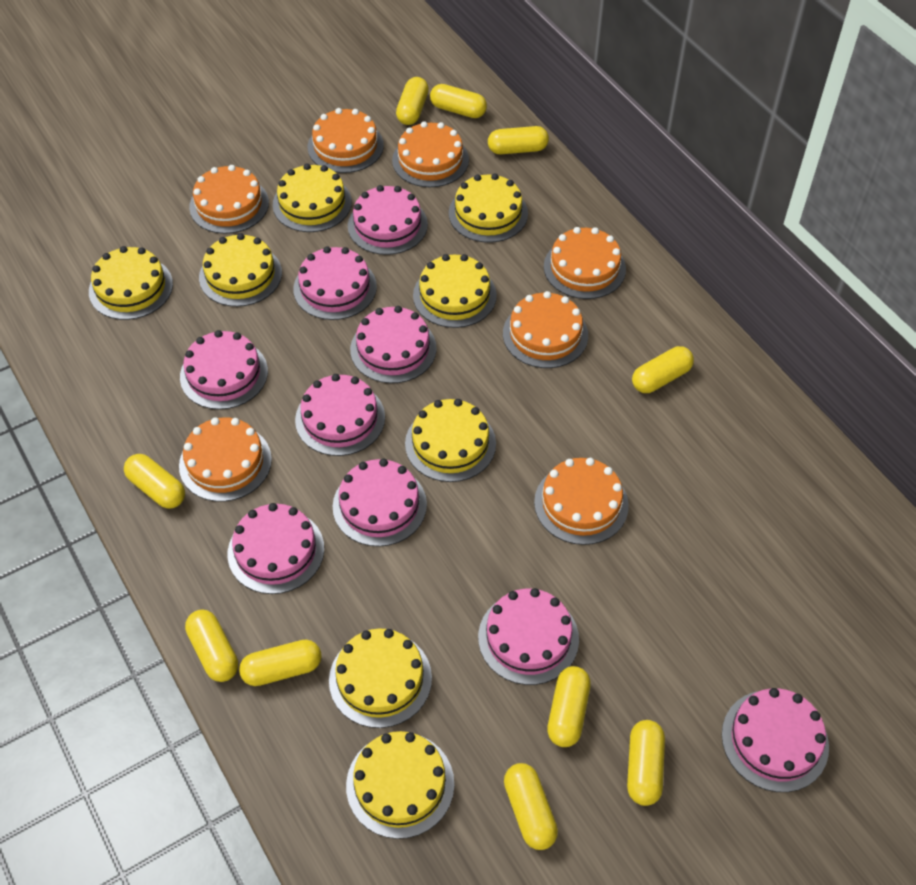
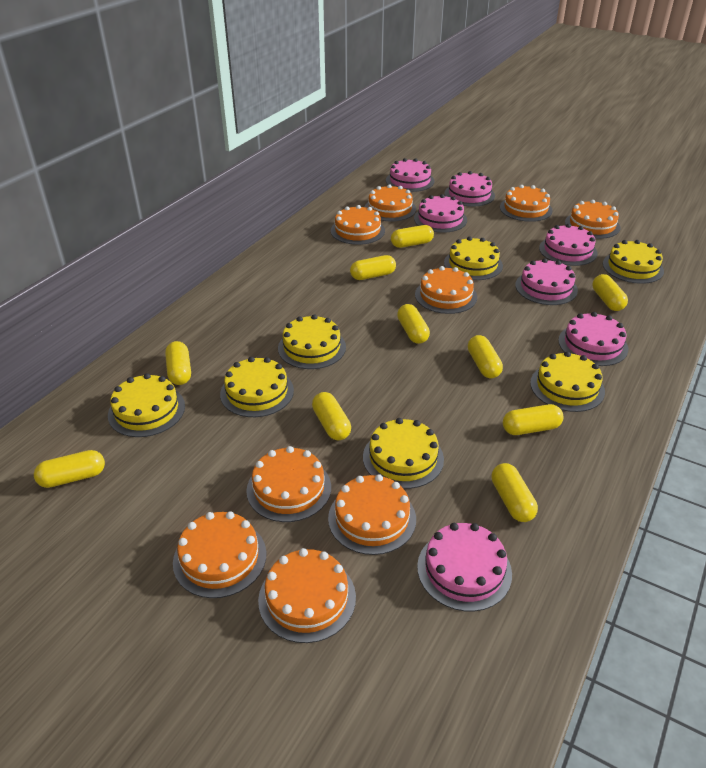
orange cake: [179,417,272,502] [189,165,269,234] [308,108,384,173] [392,121,469,187] [503,291,588,368] [534,458,629,545] [544,227,626,299] = 7 -> [173,511,267,598] [246,446,331,522] [258,548,356,643] [328,474,416,555] [331,205,385,245] [365,184,416,222] [415,266,477,314] [500,185,553,222] [565,200,620,239] = 9
pink cake: [180,330,268,410] [228,503,324,594] [293,246,377,320] [295,374,385,456] [333,458,427,547] [348,185,428,255] [350,306,437,383] [478,588,579,685] [722,688,829,792] = 9 -> [386,158,435,192] [414,194,467,233] [417,523,512,611] [444,171,495,207] [515,258,578,305] [539,224,597,266] [558,312,628,366] = 7
yellow cake: [89,246,173,320] [199,233,282,307] [273,164,352,232] [329,628,432,728] [346,731,454,839] [405,399,496,482] [413,254,497,328] [449,173,528,243] = 8 -> [108,373,185,437] [220,357,294,417] [278,314,346,369] [363,418,444,489] [444,237,503,280] [530,351,605,412] [603,240,664,284] = 7

